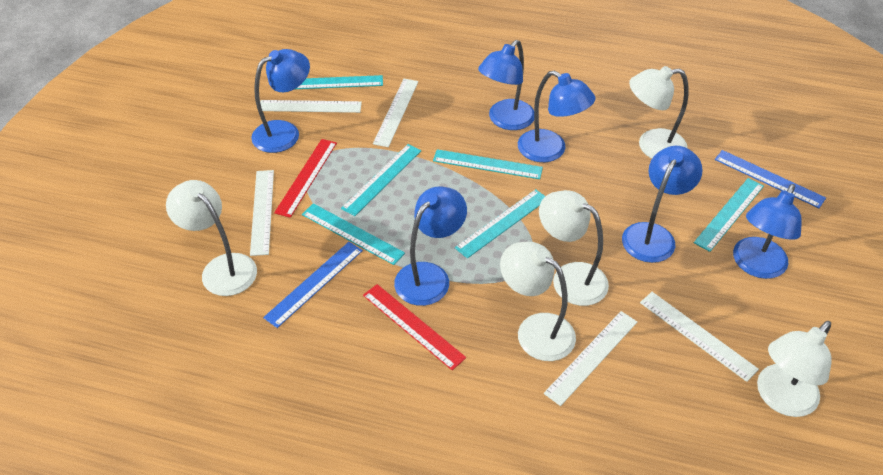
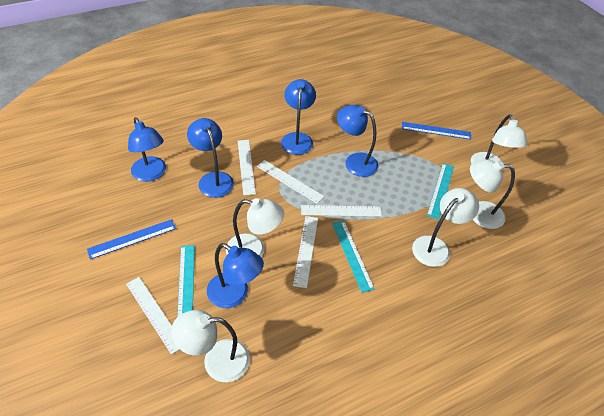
blue lamp: [251,49,310,153] [394,186,467,306] [478,40,534,130] [518,71,595,162] [622,146,703,263] [733,184,802,279] = 6 -> [128,117,166,182] [187,118,234,198] [207,243,264,308] [281,79,316,155] [337,105,378,177] = 5
red ruler: [274,139,337,218] [363,284,466,370] = 2 -> none = 0
turquoise ruler: [296,75,383,89] [302,203,405,265] [341,144,421,216] [433,149,543,179] [455,189,545,259] [694,178,764,252] = 6 -> [177,245,195,317] [332,221,375,293] [427,163,454,220] = 3

